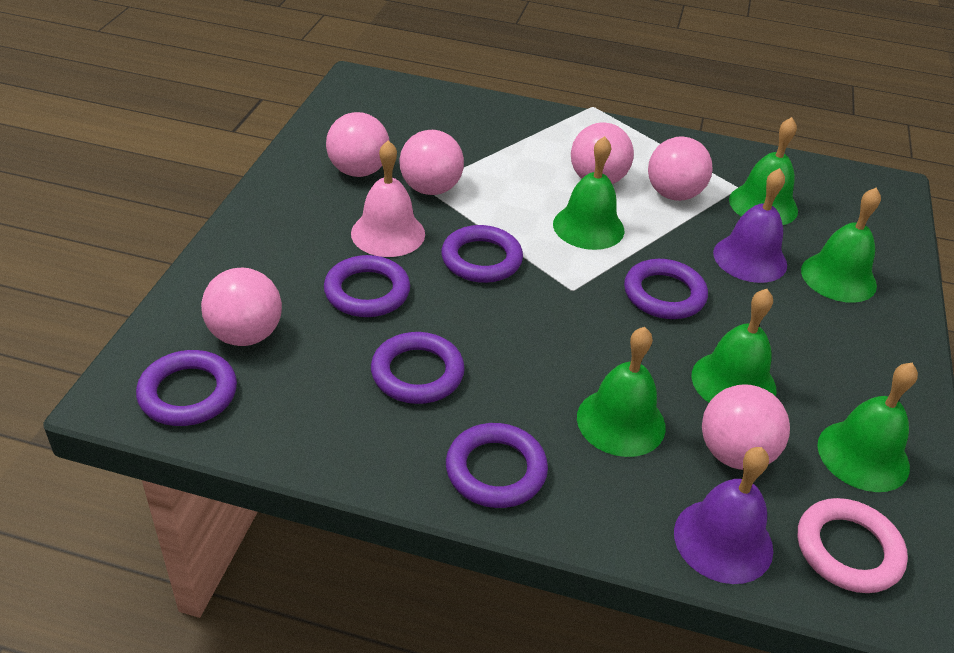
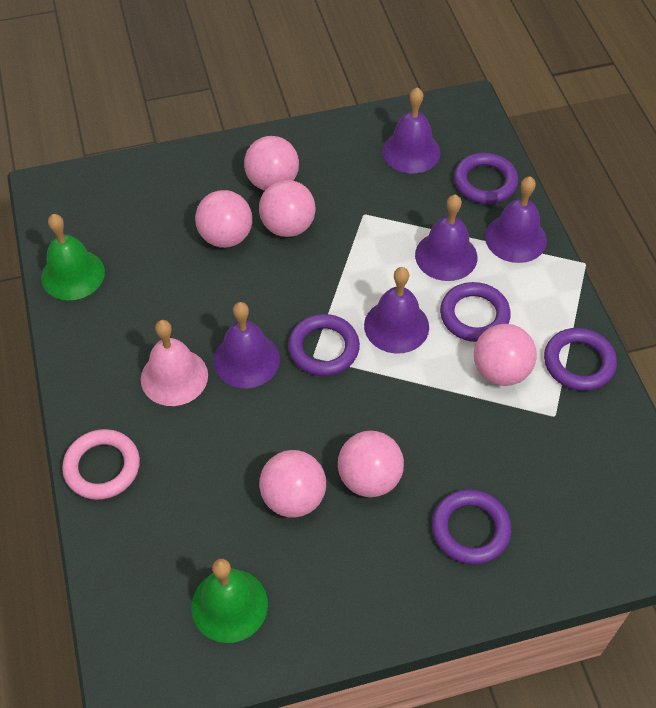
green bell: [553,136,624,250] [577,327,666,457] [692,289,777,403] [729,117,798,225] [801,187,881,303] [817,363,918,492] = 6 -> [41,214,105,300] [191,559,268,643] = 2
purple bell: [674,447,773,584] [713,168,787,283] = 2 -> [213,302,280,388] [364,267,429,354] [382,87,440,174] [415,195,477,281] [485,177,547,263] = 5
purple ring: [136,350,237,426] [324,255,410,317] [371,332,465,404] [441,225,523,283] [446,423,548,508] [624,259,708,319] = 6 -> [288,314,360,376] [432,489,511,564] [440,282,511,342] [454,153,518,204] [544,328,617,391] = 5

